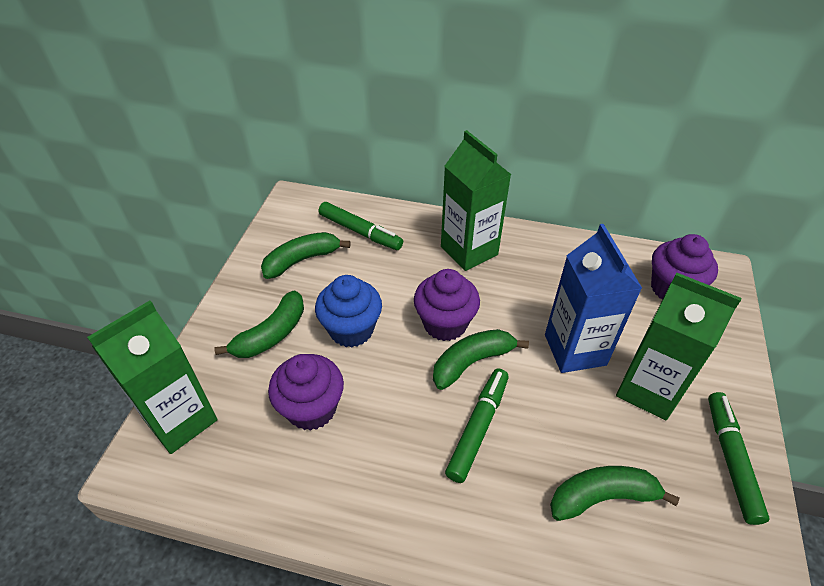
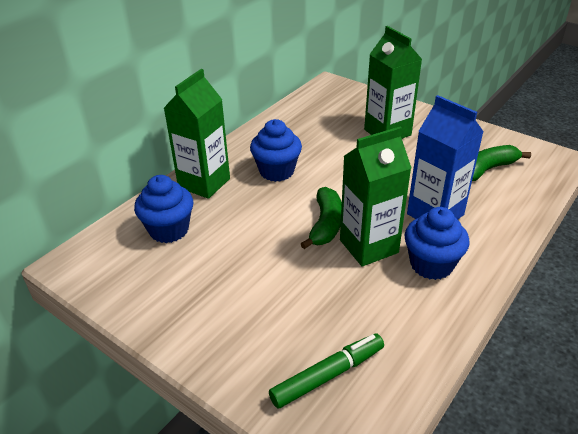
blue cupcake: [315,275,382,348] = 1 -> [134,175,193,243] [250,119,302,182] [405,207,470,280] = 3
green banana: [215,290,304,358] [261,232,351,279] [433,329,529,390] [550,466,680,521] = 4 -> [301,187,342,249] [472,145,531,181] = 2
green marker: [319,202,403,250] [445,369,509,483] [708,392,770,525] = 3 -> [269,333,384,409] = 1
purple cupcake: [268,354,344,431] [414,269,480,341] [651,234,718,300] = 3 -> none = 0

